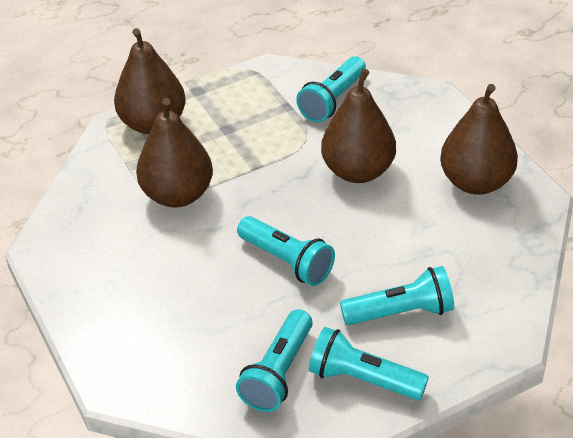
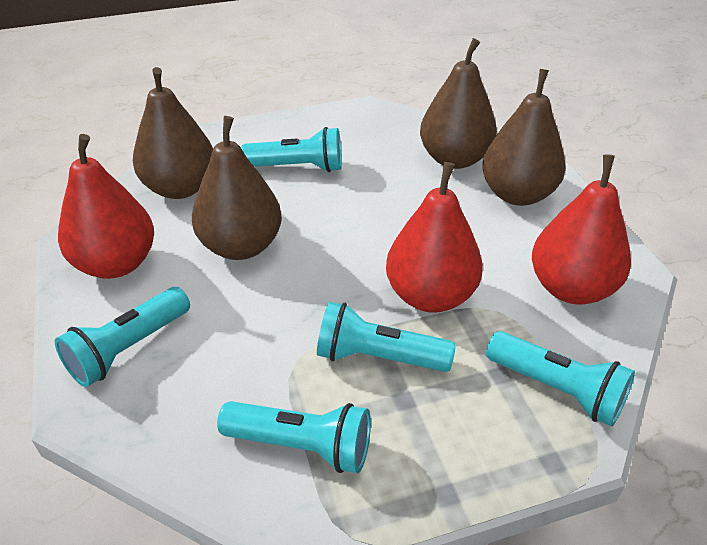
red pear: none = 0 -> [58,134,154,279] [386,162,483,313] [532,155,631,305] = 3

